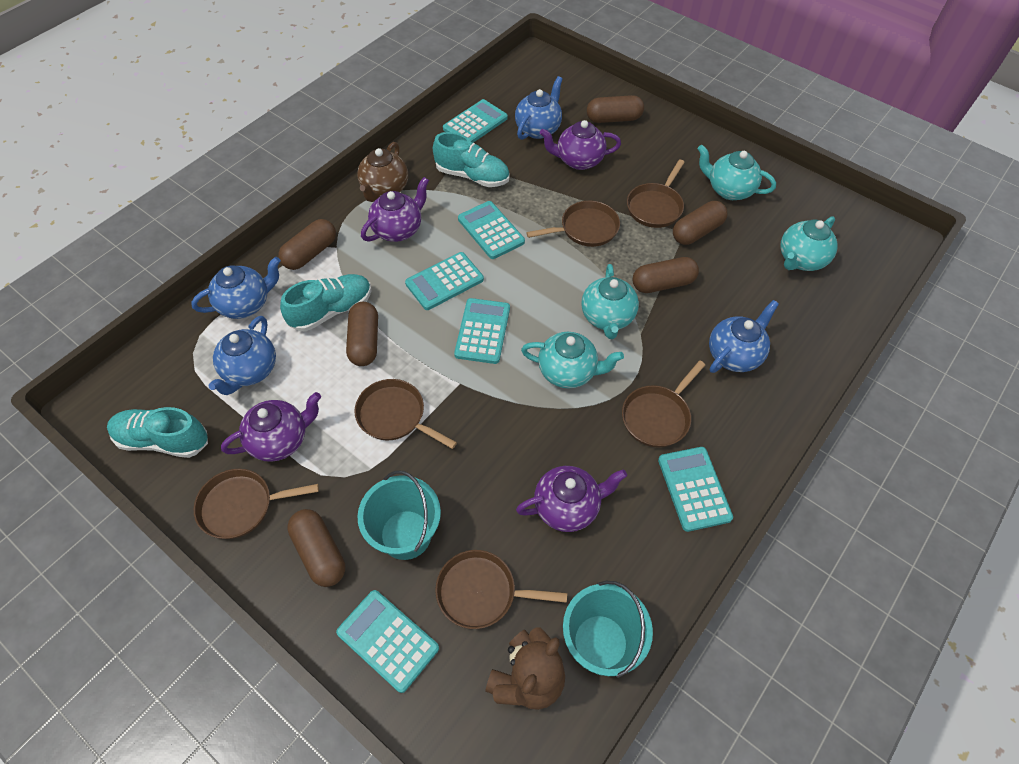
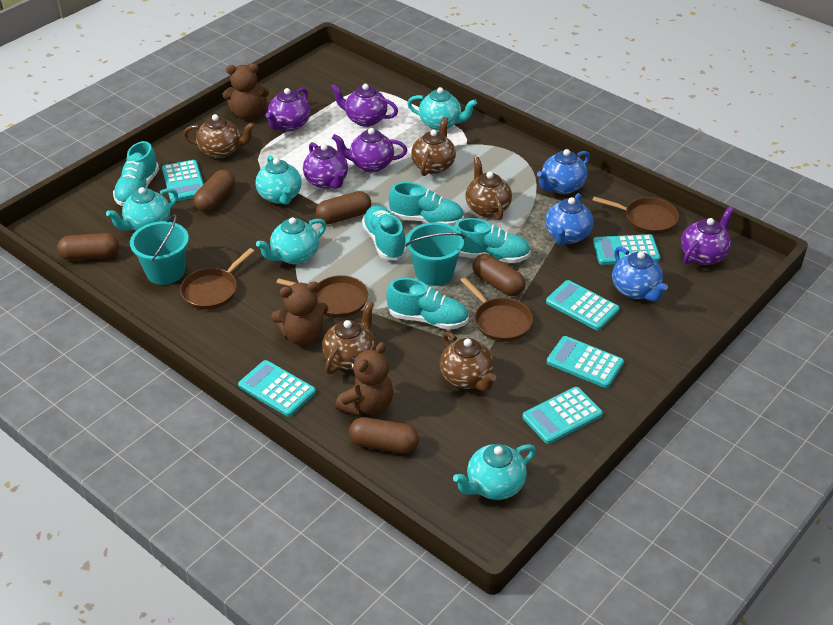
blue teapot: [191,257,281,319] [208,316,276,395] [515,76,563,140] [709,300,779,373] = 4 -> [537,149,590,194] [545,193,593,245] [612,246,668,301] = 3
brown capsule: [278,219,336,270] [287,509,345,587] [346,302,378,366] [587,95,644,123] [632,257,699,293] [673,201,728,245] = 6 -> [57,233,119,260] [193,170,235,212] [316,191,371,224] [349,417,419,453] [472,254,526,296] = 5
brown pan: [194,469,319,539] [354,379,457,449] [435,550,567,629] [526,201,620,247] [622,361,705,447] [627,159,685,228] = 6 -> [180,248,254,310] [276,275,368,318] [460,277,533,342] [592,197,679,234] = 4
brown teapot: [357,142,408,202] = 1 -> [183,114,255,158] [322,301,376,374] [411,117,456,176] [440,331,496,391] [466,157,512,220] = 5
brown teddy bear: [485,627,565,710] = 1 -> [223,63,269,120] [271,282,328,346] [335,342,393,416] = 3
purple teapot: [221,392,321,462] [361,177,429,242] [516,466,627,532] [540,120,621,170] = 4 -> [265,88,310,131] [303,142,348,189] [330,84,398,127] [332,128,407,172] [681,206,734,265] = 5
turquoise shoe: [107,407,208,458] [280,274,372,331] [433,132,509,187] = 3 -> [113,141,159,206] [362,205,407,260] [387,278,469,330] [389,182,464,226] [454,218,531,263] = 5
turquoise teapot: [521,332,624,388] [581,264,639,339] [697,145,776,200] [780,216,838,271] = 4 -> [106,187,178,231] [255,155,302,205] [256,217,326,264] [407,87,477,131] [453,444,536,500] = 5

